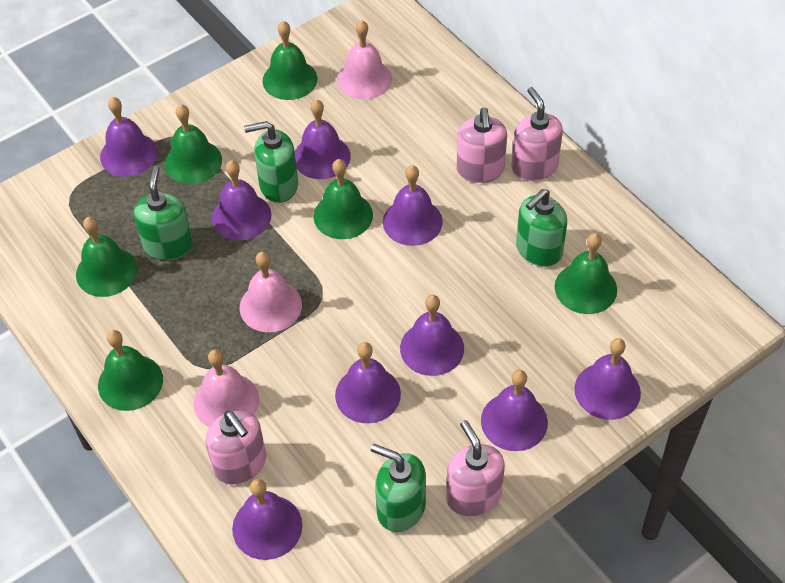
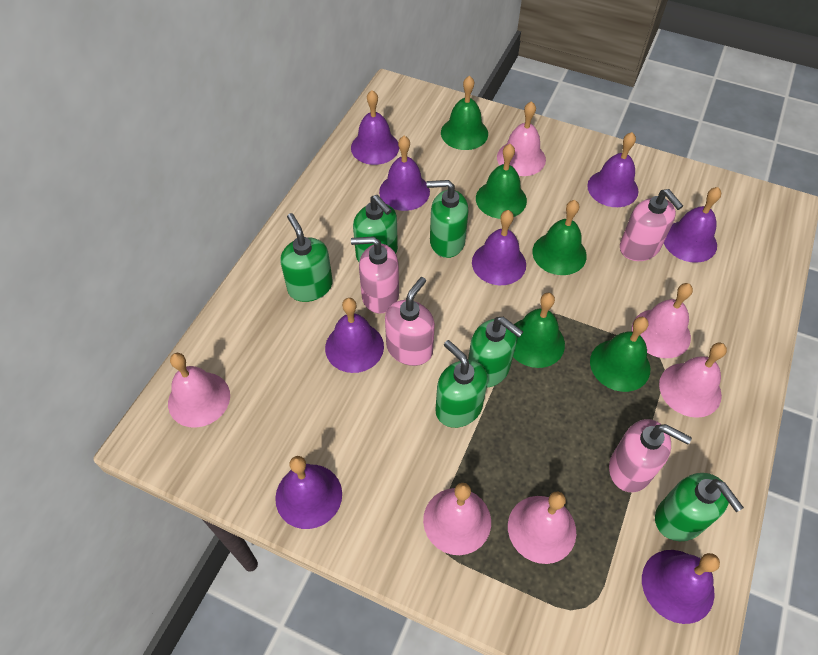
green bell: [76,217,137,297] [98,330,163,411] [165,104,222,184] [263,21,317,100] [313,159,373,239] [555,233,617,314] = 6 -> [441,76,488,150] [476,144,527,219] [513,293,565,368] [532,200,587,275] [590,317,650,392] = 5
green soap dispenser: [134,165,193,260] [244,121,298,203] [371,444,426,532] [516,189,567,267] = 4 -> [280,213,333,302] [353,195,398,262] [427,180,469,258] [436,340,488,428] [468,317,523,388] [655,473,744,541] = 6
pink bell: [194,349,259,427] [240,252,302,332] [337,20,392,99] = 3 -> [168,353,230,428] [423,483,491,555] [497,101,546,176] [508,492,576,564] [632,283,693,358] [659,343,727,418] = 6
purple bell: [100,97,158,177] [212,160,271,240] [232,479,302,560] [295,99,351,179] [335,342,401,423] [383,165,443,246] [400,295,464,376] [481,370,548,451] [574,338,641,420] = 9 -> [275,456,342,529] [325,298,384,373] [351,90,399,165] [379,136,430,211] [472,210,526,285] [587,132,639,207] [642,550,720,624] [664,187,721,263] = 8

